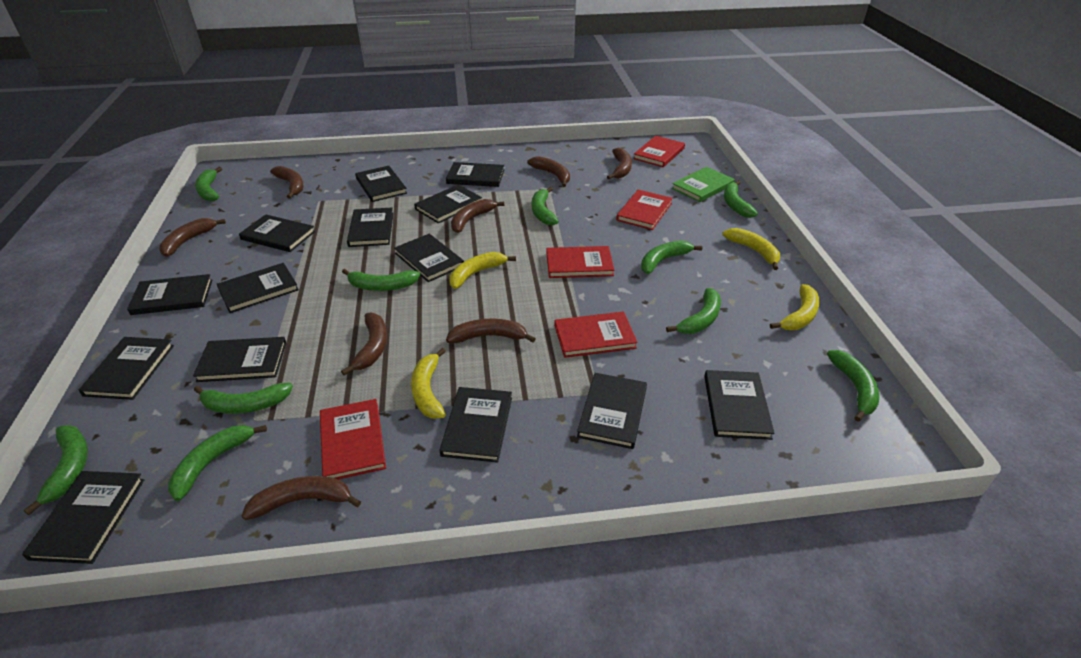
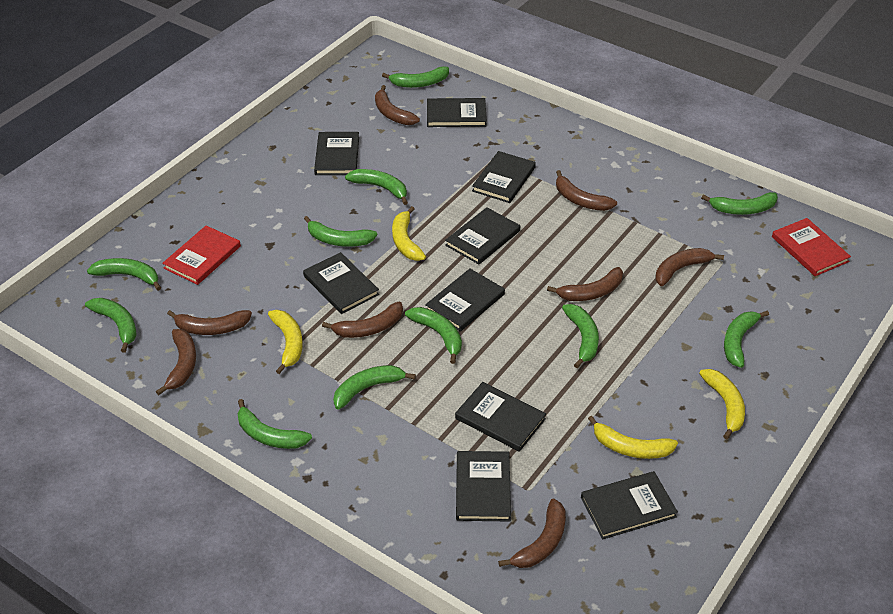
black book: [22,471,144,564] [79,337,174,400] [127,274,212,315] [193,337,286,382] [217,263,299,313] [239,214,315,252] [347,208,394,247] [355,166,407,202] [394,234,464,282] [414,184,482,223] [439,387,512,463] [446,162,505,187] [577,373,647,449] [704,370,775,440] = 14 -> [303,252,379,314] [314,132,359,175] [425,269,505,332] [427,98,487,127] [445,207,520,264] [455,382,546,452] [456,451,511,522] [472,151,536,203] [581,471,678,539] = 9
green banana: [23,425,88,515] [168,425,267,501] [194,383,293,414] [195,167,222,201] [342,269,420,291] [532,187,559,225] [641,240,702,274] [666,288,721,334] [724,180,758,218] [827,350,879,422] = 10 -> [85,298,137,353] [87,258,161,291] [237,399,312,449] [304,216,377,247] [333,365,416,409] [345,169,408,205] [382,66,449,88] [405,307,462,364] [562,304,599,368] [701,192,778,215] [724,311,769,368] = 11
green book: [672,167,735,202] = 1 -> none = 0
red book: [320,399,386,479] [546,246,614,278] [554,311,638,358] [616,190,673,230] [633,136,685,167] = 5 -> [162,226,241,285] [772,218,851,276] = 2

